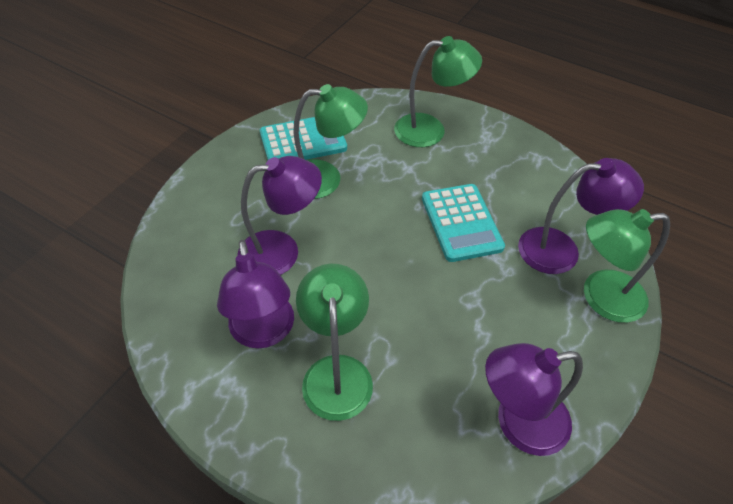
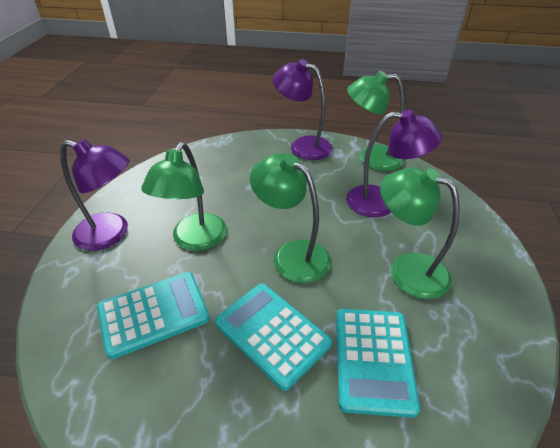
purple lamp: [217,240,294,349] [238,156,322,275] [485,343,583,456] [518,158,644,274] = 4 -> [60,139,130,251] [273,59,333,160] [346,110,442,217] = 3
turquoise calculator: [260,117,347,160] [422,184,505,262] = 2 -> [97,272,210,359] [215,284,332,391] [336,309,420,418] = 3

